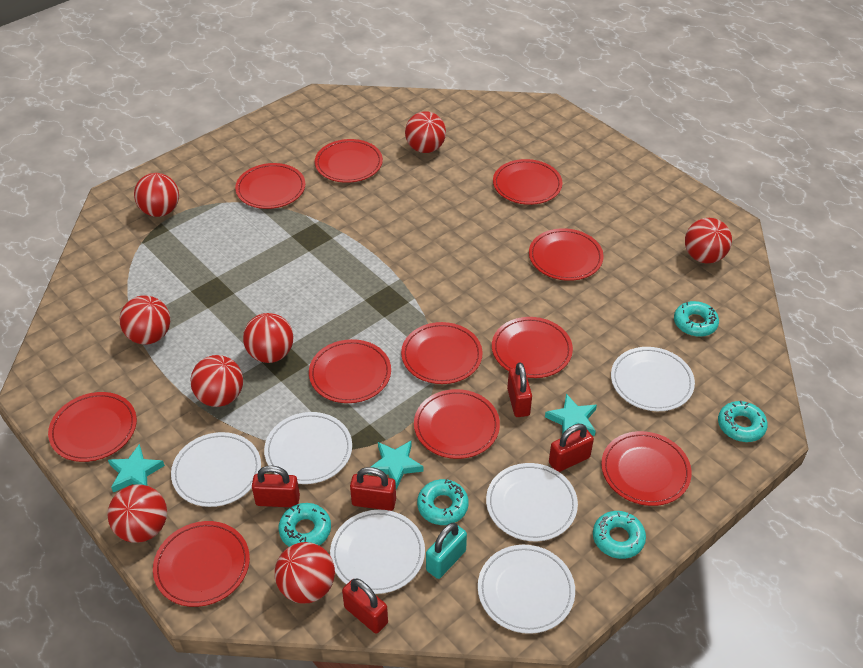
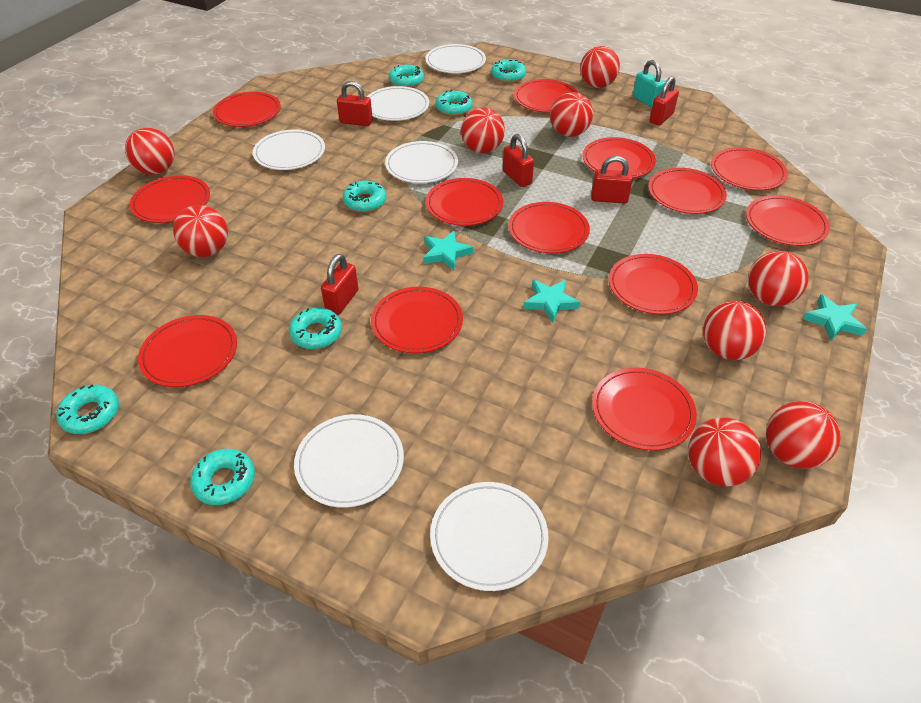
red ball: [108,485,167,542] [119,295,170,345] [134,173,179,217] [190,355,243,407] [243,313,293,363] [275,542,335,604] [405,112,446,153] [685,218,732,264] = 8 -> [125,127,175,175] [173,205,228,257] [461,107,505,153] [550,92,593,137] [580,46,620,88] [688,417,761,487] [703,301,766,360] [748,251,808,306] [766,401,841,469] = 9
red plate: [48,392,137,462] [153,521,250,607] [235,163,305,209] [309,339,391,403] [315,139,383,183] [401,322,483,384] [414,389,500,459] [492,317,573,378] [493,159,562,205] [529,228,604,281] [601,431,692,506] = 11 -> [130,175,210,223] [138,315,237,387] [213,92,281,127] [371,287,463,353] [426,178,503,226] [509,202,590,253] [514,79,578,113] [582,137,656,178] [592,368,697,451] [609,254,698,314] [648,168,727,214] [711,147,788,190] [746,195,830,246] = 13
turquoise donut: [279,503,331,547] [417,479,469,525] [593,511,646,559] [674,301,719,337] [718,400,768,442] = 5 -> [56,385,119,434] [190,449,255,505] [289,308,342,349] [343,181,386,212] [389,65,424,87] [436,90,473,116] [491,60,526,82] = 7

